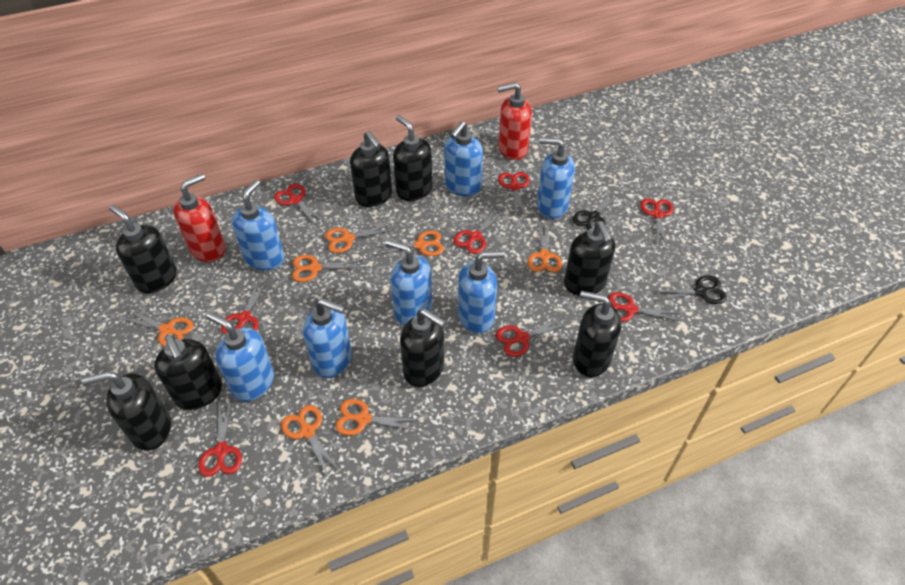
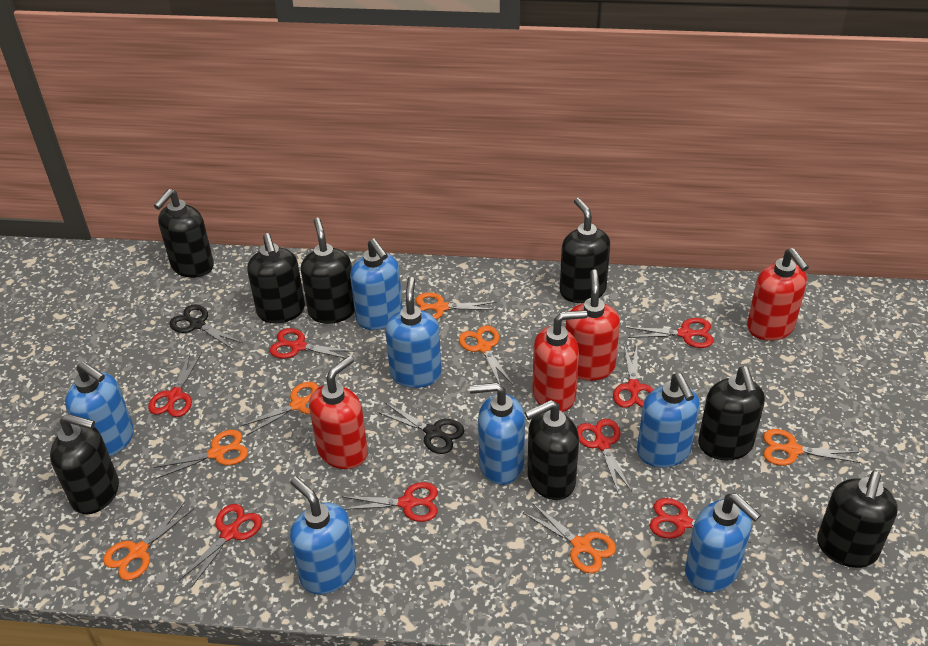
red soap dispenser: [173,174,226,262] [497,82,532,160] = 2 -> [309,356,368,469] [532,310,587,412] [566,269,620,381] [747,248,809,341] = 4

